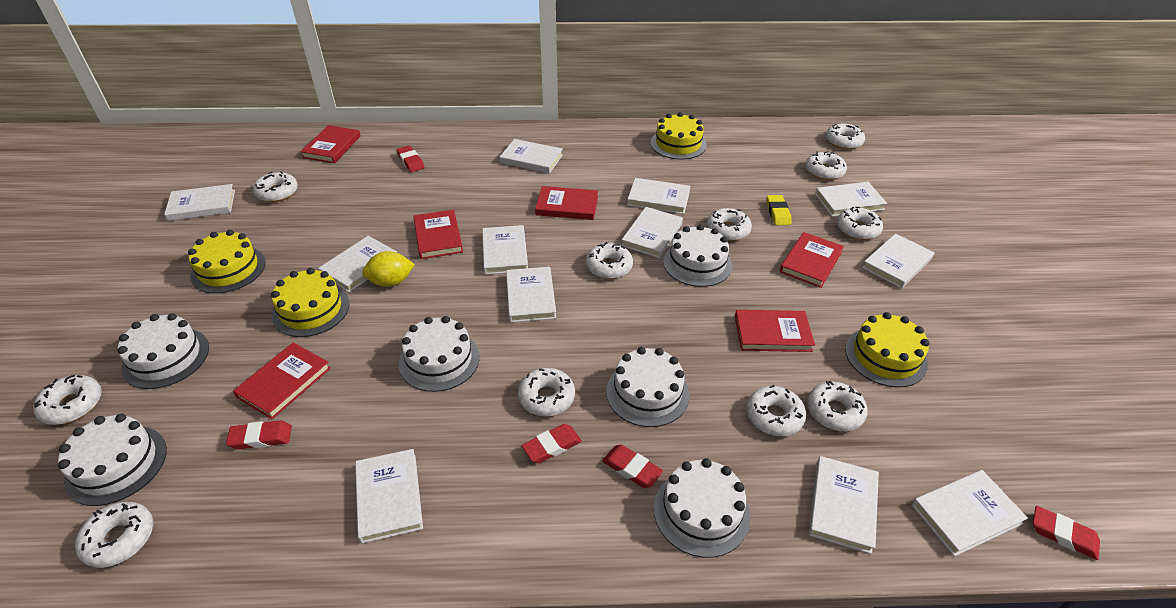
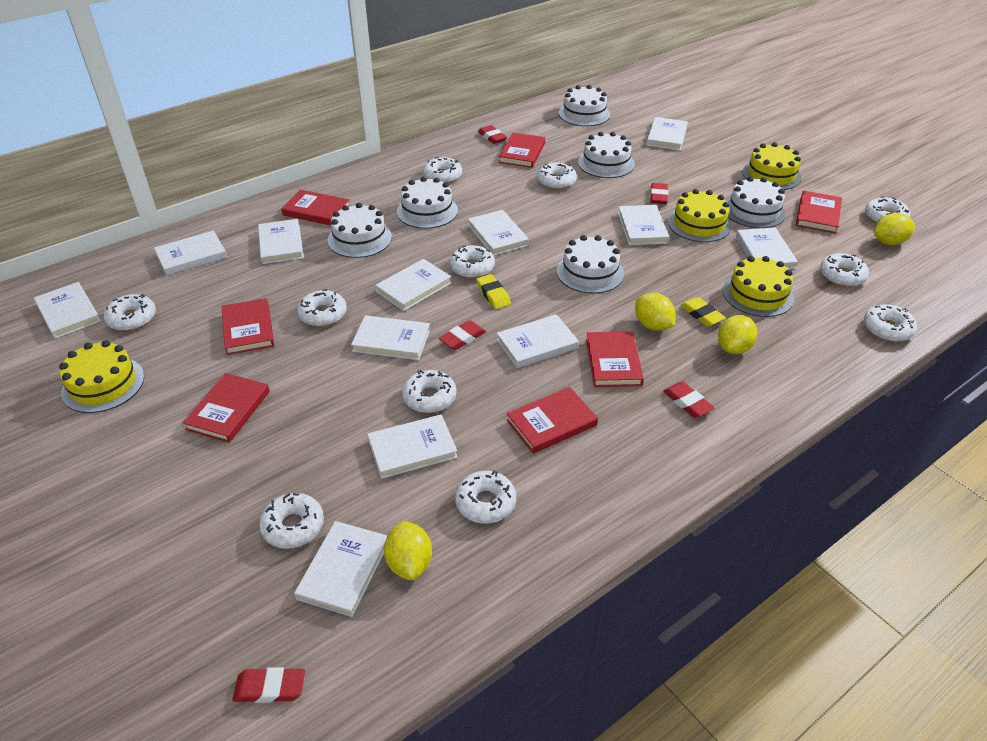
red book: [233,342,331,419] [300,125,361,163] [413,209,463,259] [535,186,598,220] [735,310,815,352] [780,232,844,288] = 6 -> [183,373,270,443] [221,298,274,355] [281,190,350,225] [499,133,545,168] [507,387,598,454] [586,331,644,387] [796,191,842,233] = 7
yellow eraser: [767,195,792,225] = 1 -> [476,274,511,309] [680,297,726,327] = 2
yellow lemon: [362,251,415,287] = 1 -> [384,521,432,580] [635,293,676,331] [718,315,757,354] [874,213,915,245] = 4

